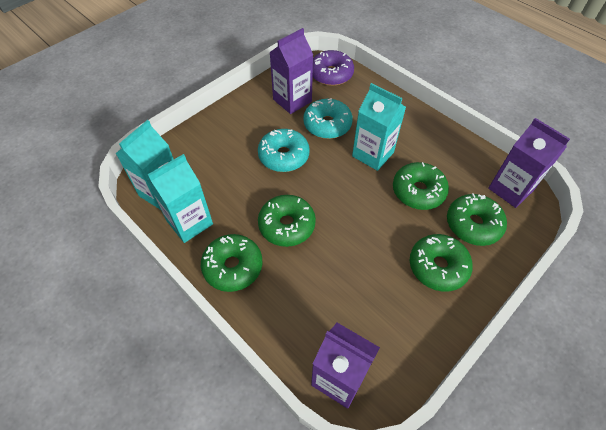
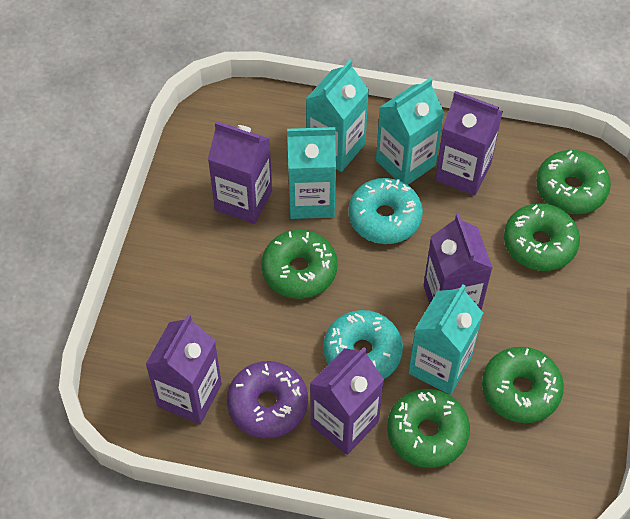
purple carton: [269,28,313,114] [311,323,380,409] [488,118,570,208] = 3 -> [145,314,222,424] [208,121,272,224] [310,347,384,455] [424,214,493,311] [435,91,503,196] = 5
turquoise carton: [115,120,174,210] [147,154,213,243] [352,83,406,171] = 3 -> [287,127,336,219] [306,60,369,172] [376,78,444,185] [408,284,483,395] = 4

